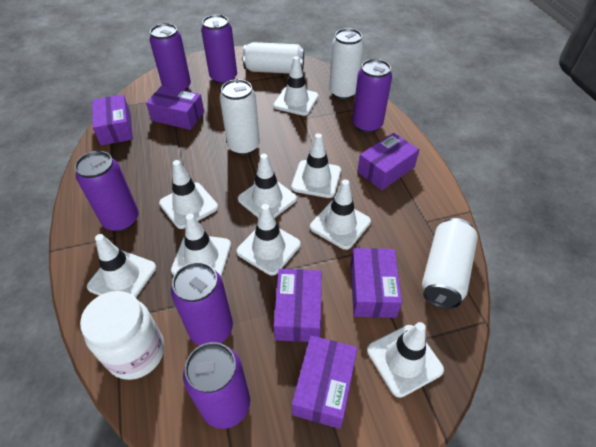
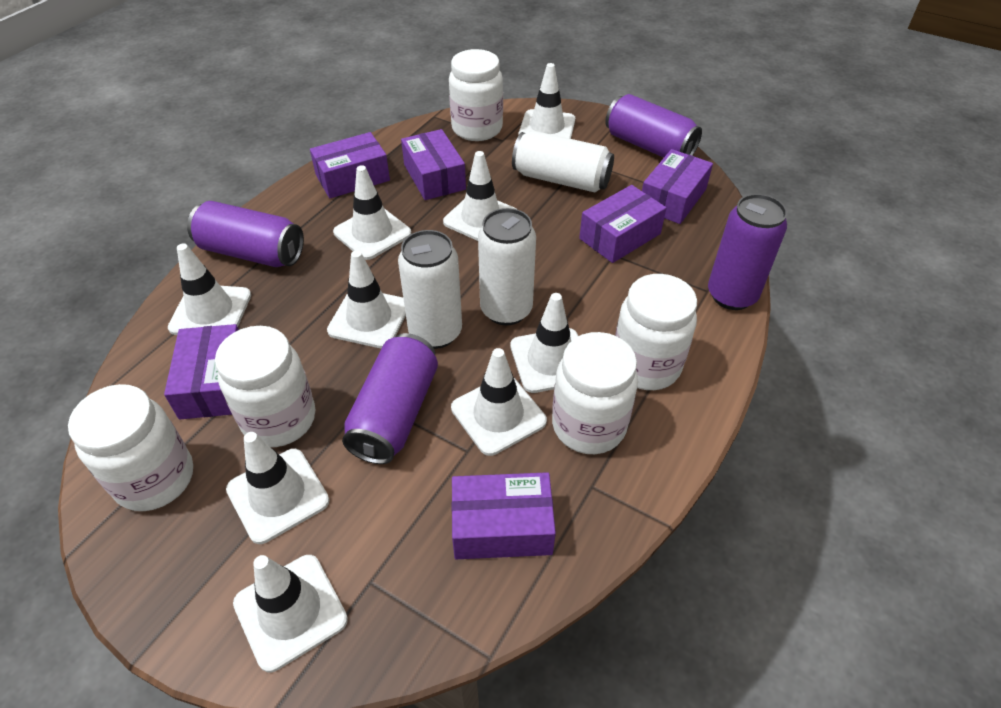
purple can: [75,151,139,232] [150,23,191,91] [171,262,233,346] [183,342,250,429] [201,15,237,85] [352,59,392,133] = 6 -> [187,201,304,267] [342,333,438,464] [605,94,702,158] [708,194,787,310] = 4
white can: [220,79,260,155] [243,42,304,74] [329,28,364,100] [422,218,478,309] = 4 -> [398,230,462,349] [478,208,536,325] [512,131,614,193] = 3
white jar: [80,291,164,380] = 1 -> [68,384,193,511] [215,326,315,447] [449,49,503,141] [552,332,638,454] [615,274,697,390] = 5

